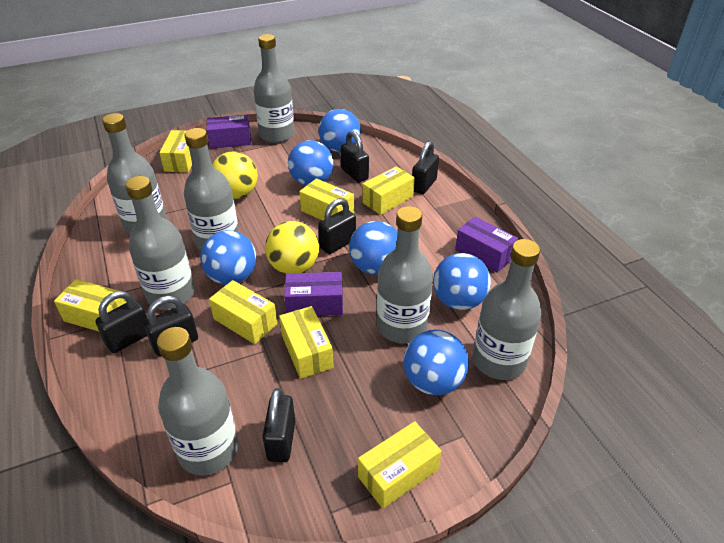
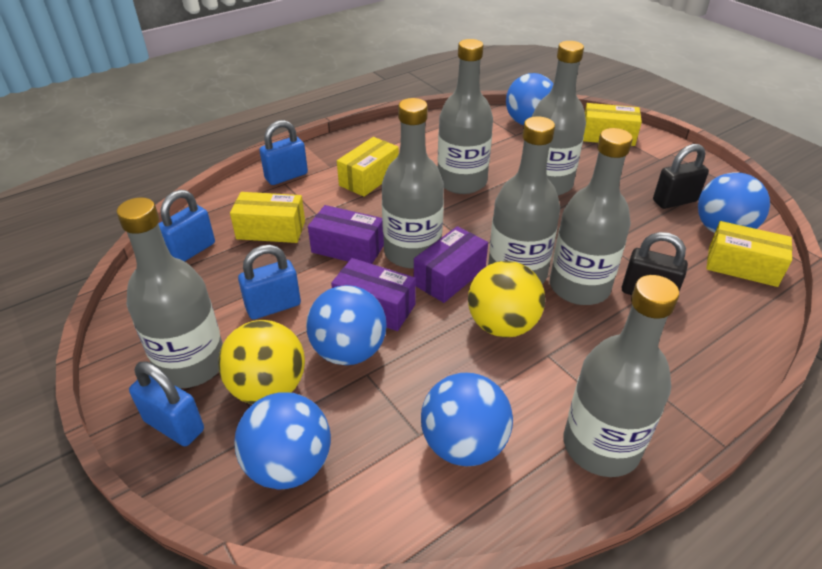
black padlock: [95,291,148,353] [144,296,198,356] [262,388,295,462] [318,198,356,254] [340,131,369,182] [412,141,439,194] = 6 -> [622,232,688,295] [653,144,709,209] = 2
blue ball: [200,230,256,285] [288,140,333,186] [319,109,361,152] [349,221,398,275] [403,329,469,395] [433,253,491,310] = 6 -> [234,392,331,490] [306,285,387,365] [421,373,513,466] [506,73,554,125] [698,172,770,233] = 5
blue padlock: none = 0 -> [129,361,204,446] [158,190,215,262] [238,245,301,320] [259,120,308,185] = 4
yellow box: [54,279,127,332] [159,130,192,172] [209,280,277,344] [279,306,334,379] [299,178,354,221] [358,421,441,509] [363,166,415,215] = 7 -> [230,192,305,243] [337,137,399,197] [583,103,642,146] [706,221,792,287] = 4

